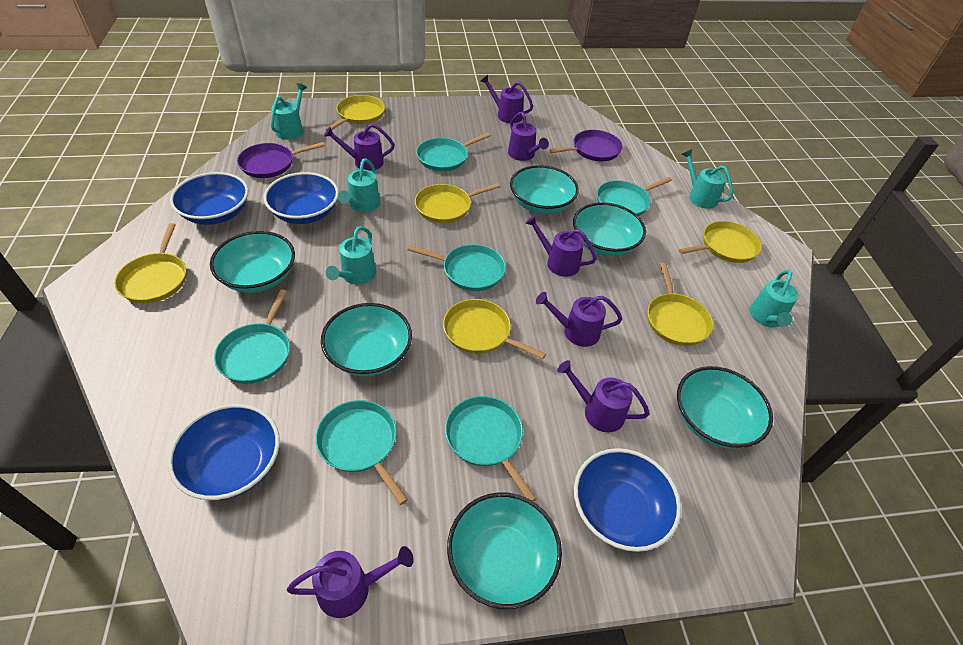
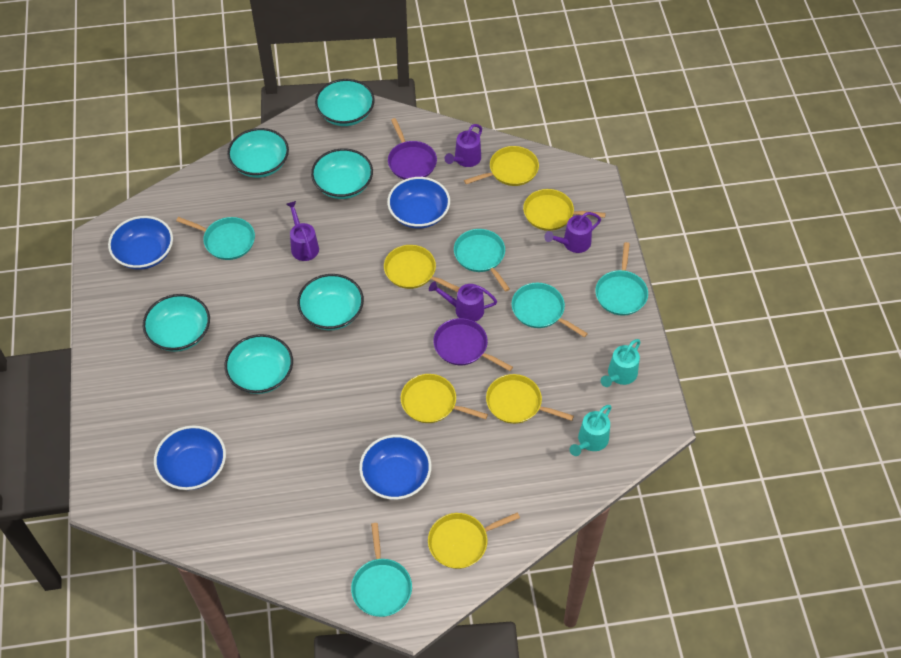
purple watering can: [287,546,414,618] [324,124,395,171] [481,75,533,123] [508,112,549,161] [525,215,597,277] [536,292,622,347] [557,360,650,433] = 7 -> [286,201,319,261] [429,281,497,322] [444,124,482,167] [544,212,601,253] = 4
turquoise pan: [214,289,290,384] [315,400,408,505] [408,244,506,291] [416,133,491,171] [445,396,537,502] [597,177,672,216] = 6 -> [176,217,255,260] [351,523,412,617] [454,229,510,292] [511,283,588,338] [595,242,648,316] = 5
turquoise watering can: [271,83,307,140] [326,226,376,284] [338,159,380,212] [682,149,733,209] [750,270,798,327] = 5 -> [570,405,612,456] [601,339,641,387] = 2

